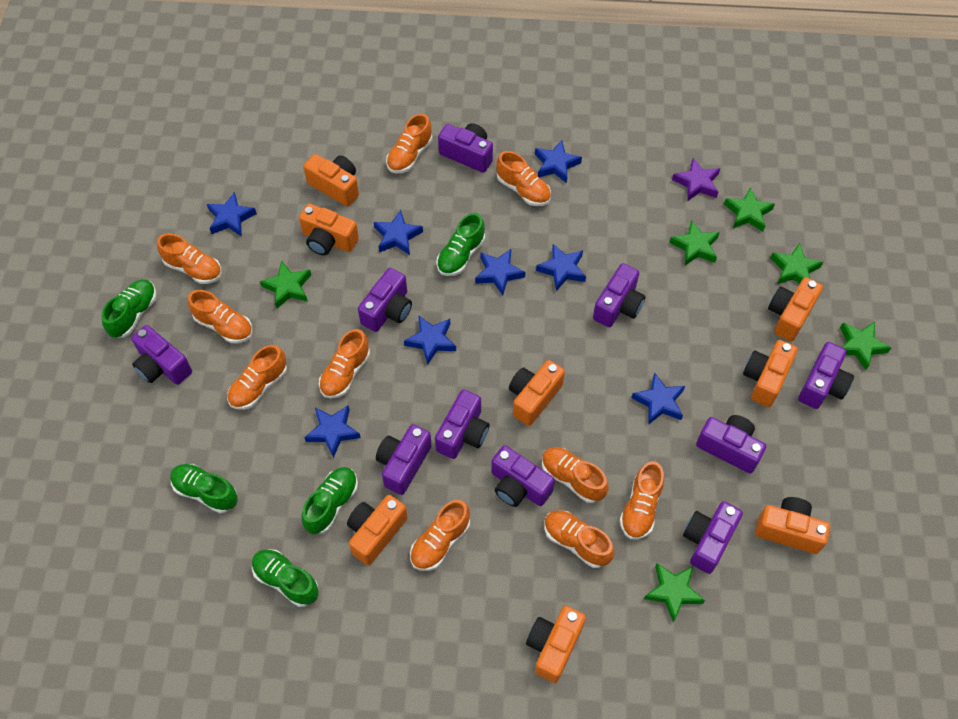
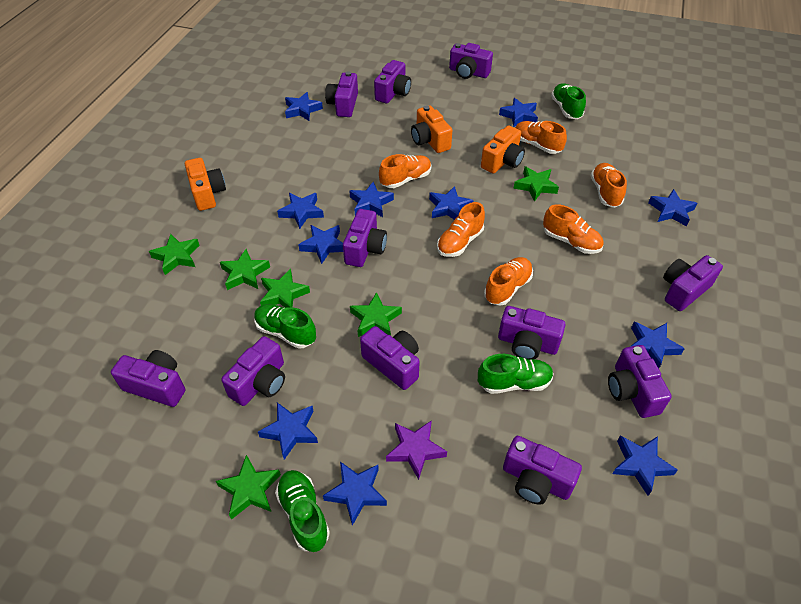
blue star: [207,192,257,237] [304,405,361,458] [374,210,423,255] [404,315,456,365] [475,249,526,295] [535,140,582,183] [536,244,586,291] [631,373,685,425] = 8 -> [258,402,318,460] [277,193,324,229] [285,92,323,121] [298,225,343,264] [323,462,387,526] [349,182,394,217] [429,186,474,220] [499,98,538,127] [612,436,678,496] [630,322,685,368] [648,189,697,226] = 11
green shoe: [102,279,157,338] [170,464,238,513] [252,549,319,607] [302,467,358,534] [436,213,485,276] = 5 -> [254,304,316,349] [275,470,330,552] [478,354,554,394] [551,84,586,119] = 4
orange camera: [299,204,359,255] [303,154,359,207] [347,495,408,565] [509,360,565,426] [526,606,586,683] [743,340,798,407] [755,497,830,554] [768,277,823,341] = 8 -> [185,158,226,211] [411,105,452,153] [481,125,525,173] = 3
orange shoe: [157,233,222,284] [188,290,252,343] [227,345,287,410] [319,329,370,399] [386,114,432,173] [410,500,470,571] [496,151,551,206] [542,447,609,503] [544,510,615,568] [620,461,664,540] = 10 -> [379,154,431,188] [437,202,485,257] [484,257,533,306] [515,121,567,154] [543,204,604,254] [590,163,627,208] = 6
purple camera: [131,325,192,385] [358,268,412,332] [376,424,432,495] [435,389,490,459] [438,123,493,173] [491,445,555,507] [593,263,645,327] [683,501,743,574] [696,415,766,473] [798,342,854,409] = 10 -> [111,350,186,407] [221,336,285,406] [325,71,358,117] [343,209,387,267] [360,326,420,390] [374,60,411,103] [449,43,493,79] [498,306,566,359] [503,436,582,505] [608,345,672,418] [663,255,723,311] = 11

